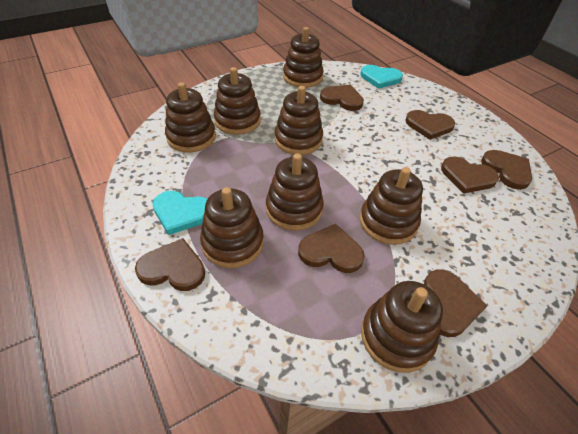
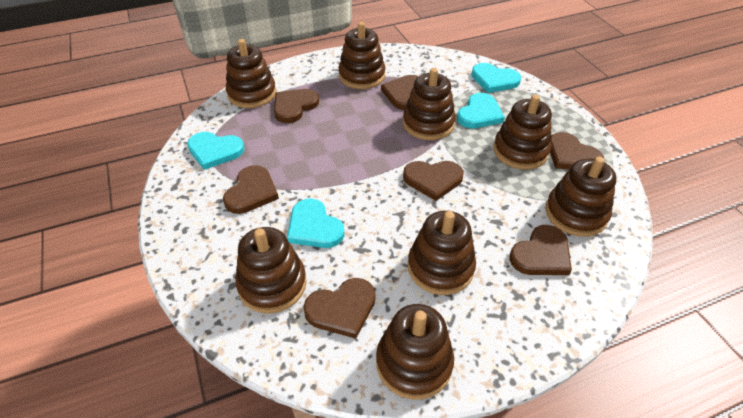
turquoise heart: [152,191,207,235] [360,65,403,89] = 2 -> [187,132,245,170] [287,198,344,248] [457,93,505,128] [472,63,521,93] = 4

